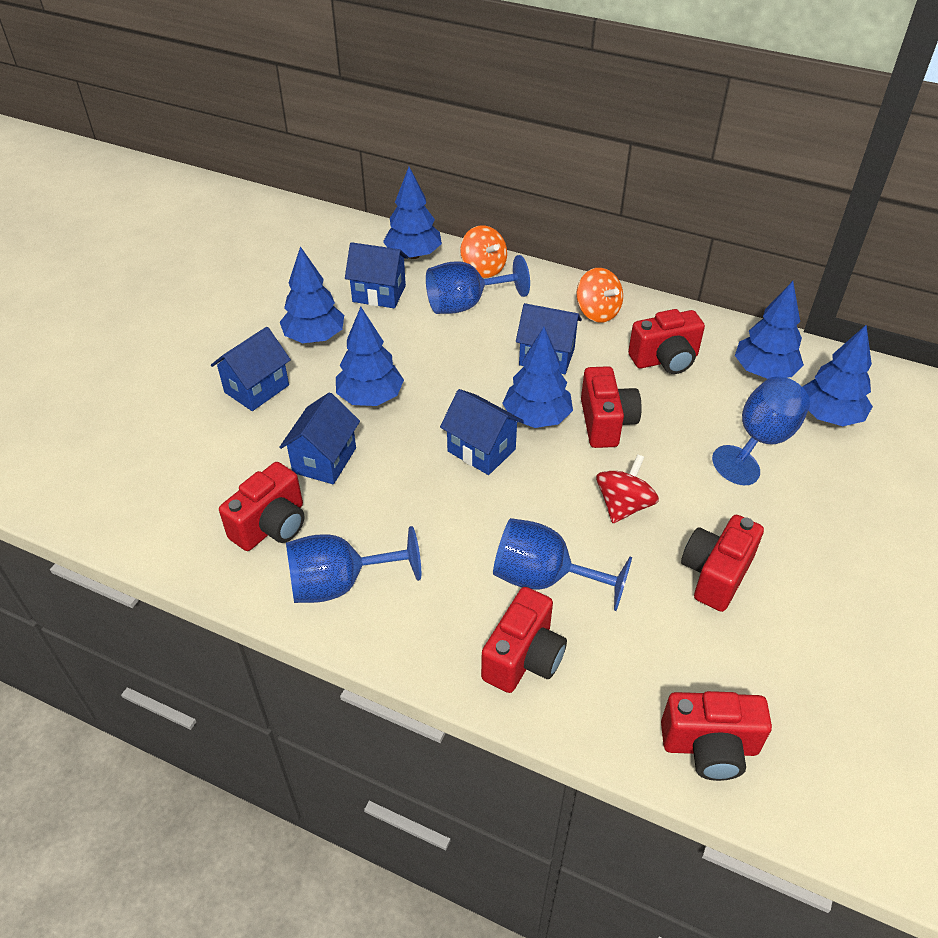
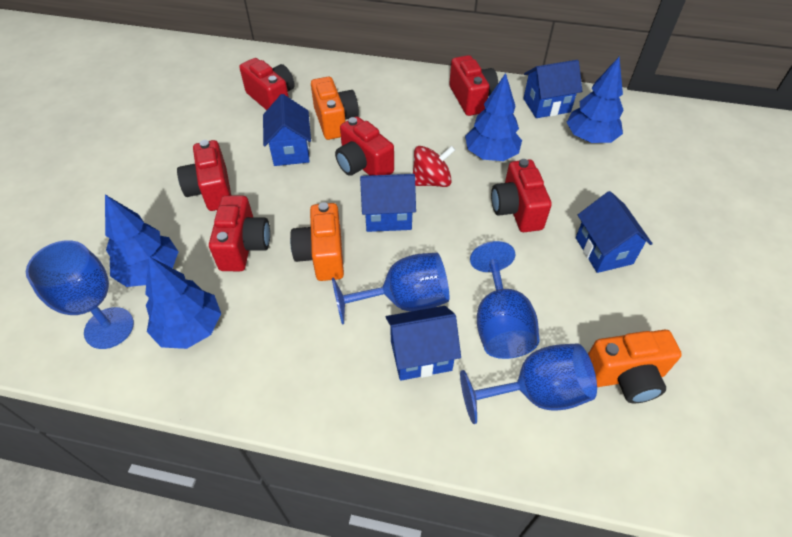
blue tree: [280,246,344,343] [336,307,404,406] [383,167,442,259] [502,327,573,428] [735,281,804,379] [802,325,873,426] = 6 -> [105,194,179,287] [145,256,221,349] [465,73,522,161] [566,57,623,143] = 4
orange camera: none = 0 -> [290,202,344,281] [311,77,359,140] [588,330,682,403] = 3
orange spinning top: [460,225,507,278] [576,268,623,323] = 2 -> none = 0

